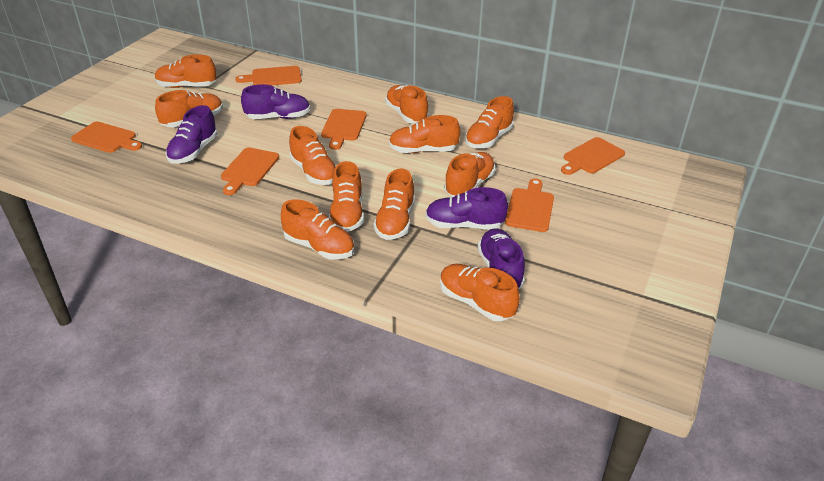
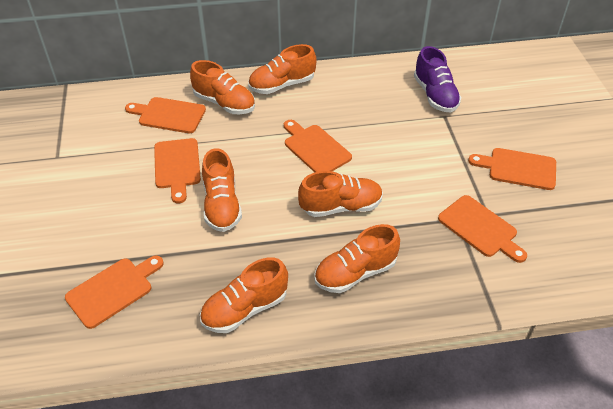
orange shoe: [155,54,216,88] [155,90,223,127] [281,199,354,260] [289,126,336,185] [329,161,364,232] [373,169,415,240] [385,85,429,124] [389,115,460,153] [440,264,520,321] [444,152,495,197] [465,96,514,148] = 11 -> [190,60,255,114] [200,257,288,333] [202,148,242,232] [248,44,317,94] [298,171,383,217] [314,224,400,293] = 6
purple shoe: [165,105,218,164] [241,84,310,119] [425,187,508,230] [477,228,525,289] = 4 -> [414,46,461,112] = 1

